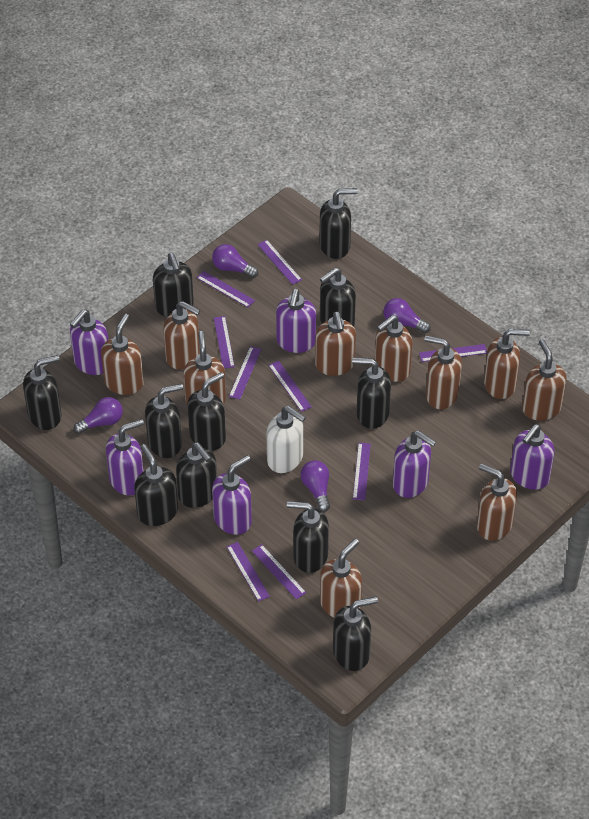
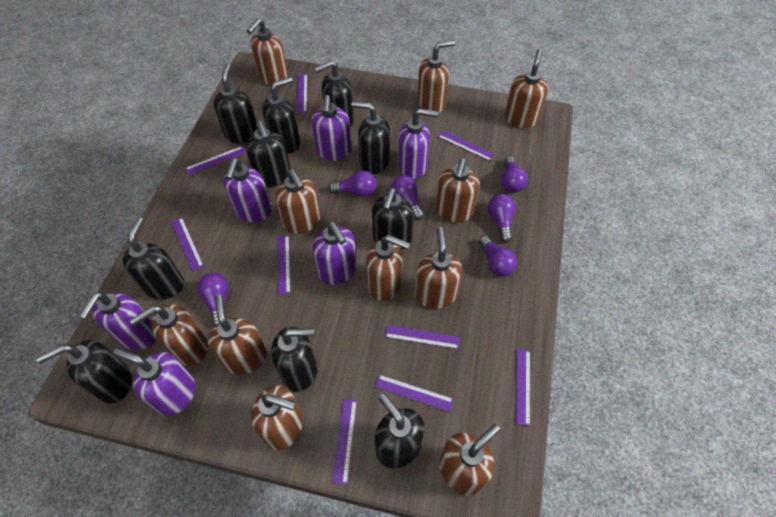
black soap dispenser: [23,355,62,430] [134,444,178,526] [145,383,183,458] [153,253,194,317] [176,442,217,508] [187,372,226,451] [287,501,329,573] [319,188,358,259] [320,268,356,326] [333,597,378,671] [352,358,391,429] = 11 -> [36,340,132,403] [123,217,184,299] [214,64,257,144] [246,121,291,187] [262,77,300,154] [271,327,317,392] [314,60,354,127] [351,101,390,174] [372,188,414,250] [375,393,424,468] = 10
brown soap dispenser: [101,314,144,395] [163,301,200,369] [184,331,226,404] [315,312,356,376] [320,539,362,618] [375,315,413,382] [424,336,462,409] [477,464,517,541] [484,329,530,399] [522,339,567,421] = 10 -> [130,304,208,366] [208,295,267,375] [247,18,288,86] [251,385,303,451] [275,169,320,234] [366,235,410,301] [415,227,462,309] [417,40,455,113] [436,158,480,223] [439,424,500,495] [504,49,548,128] = 11
purple light bulb: [74,397,123,434] [212,244,258,278] [300,460,330,512] [383,298,431,333] = 4 -> [197,273,228,326] [328,171,377,197] [391,175,424,220] [479,236,517,277] [488,194,515,243] [501,156,528,193] = 6
white soap dispenser: [266,406,306,473] = 1 -> none = 0

